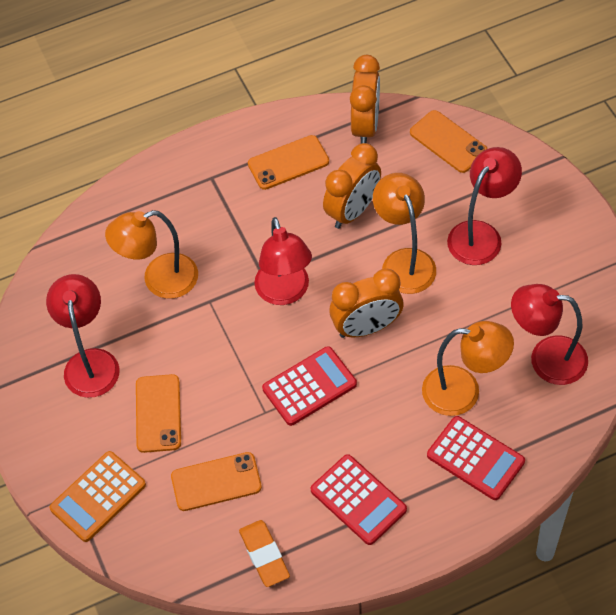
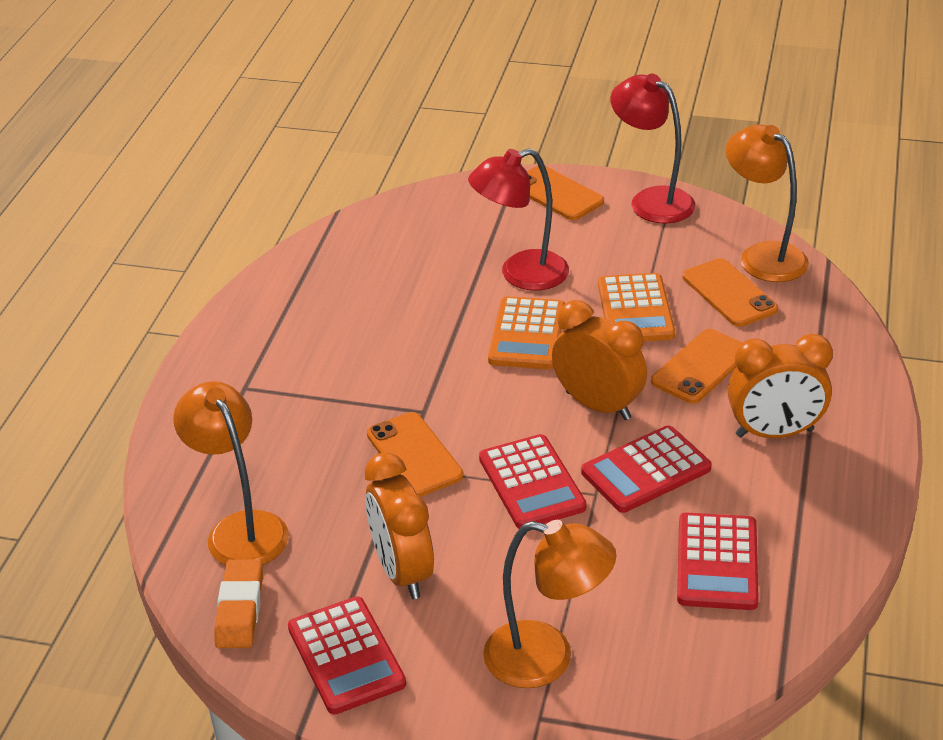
orange calculator: [50,451,146,542] = 1 -> [488,296,565,370] [598,273,675,342] = 2
red calculator: [262,346,357,426] [310,454,407,545] [427,416,525,500] = 3 -> [288,596,406,714] [479,434,586,529] [581,425,711,513] [677,513,759,610] = 4
red lamp: [46,274,119,398] [255,217,312,305] [447,147,522,265] [511,284,588,385] = 4 -> [468,148,569,290] [610,74,695,224] = 2

